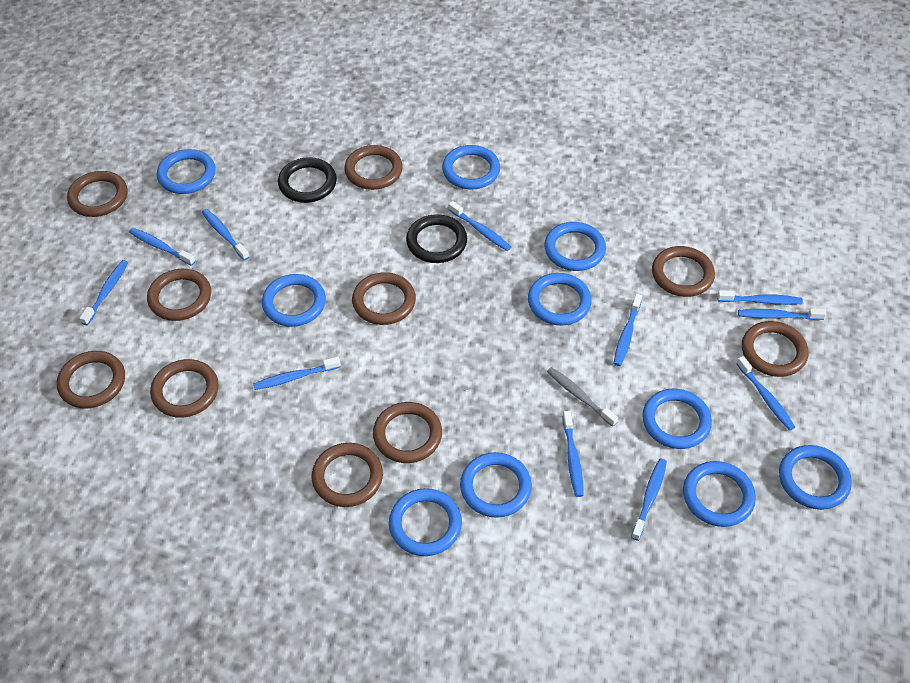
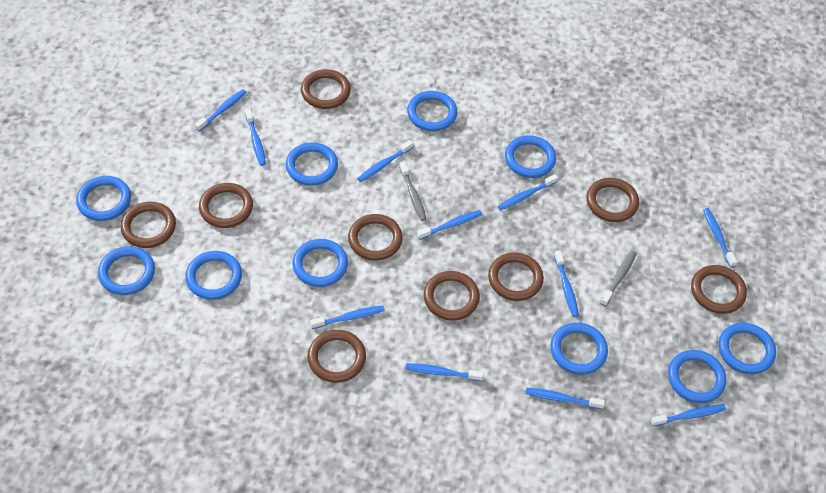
black ring: [278,157,337,203] [406,214,467,263] = 2 -> none = 0
brown ring: [57,351,125,408] [67,171,127,217] [147,269,211,321] [150,359,219,418] [312,443,383,507] [344,145,403,190] [352,272,416,325] [373,402,442,463] [652,246,715,297] [742,321,808,377] = 10 -> [120,202,176,248] [199,183,253,228] [301,69,351,109] [308,330,366,383] [348,214,403,261] [424,271,480,320] [488,252,544,301] [587,178,639,222] [691,265,747,314] = 9
grey toothbrush: [547,367,618,427] = 1 -> [399,161,426,221] [601,250,637,306] = 2

